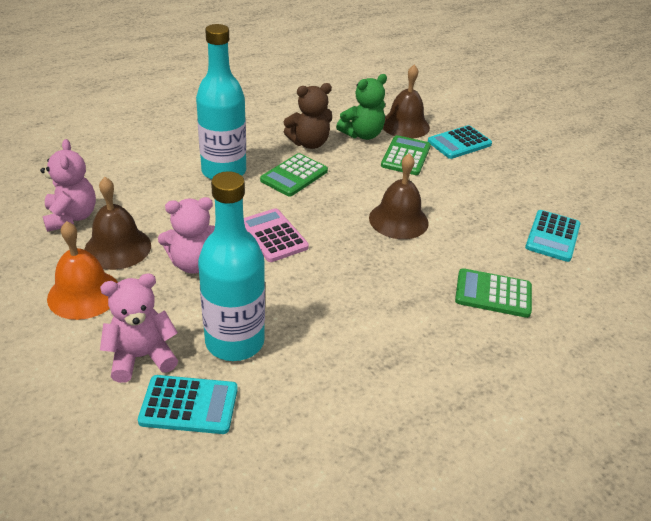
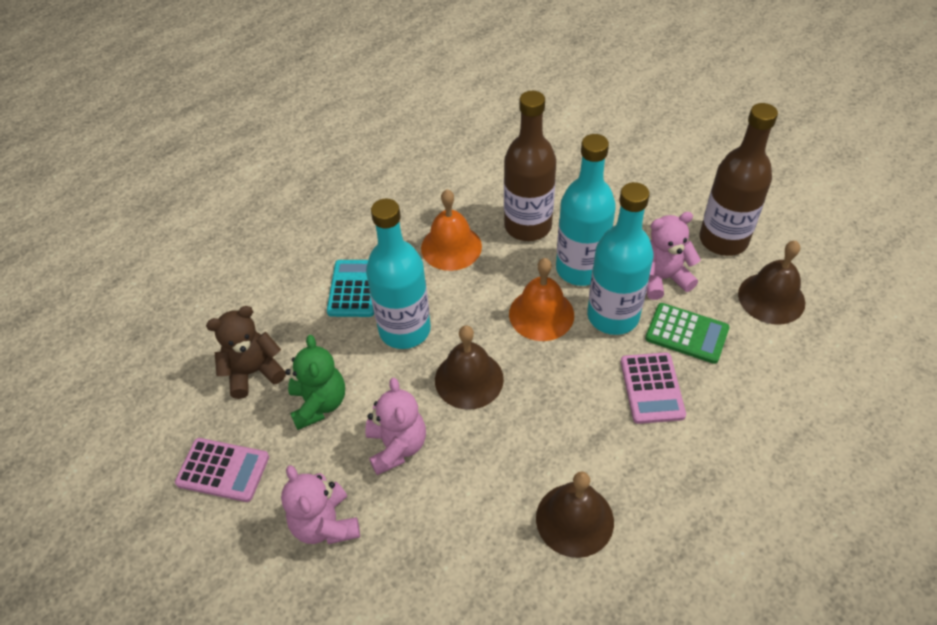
brown bottle: none = 0 -> [504,91,556,241] [700,103,778,256] = 2
green calculator: [260,153,328,196] [381,135,431,175] [455,268,532,318] = 3 -> [645,303,729,364] = 1
orange bell: [47,221,118,320] = 1 -> [421,189,482,271] [509,258,574,341] = 2
pink calculator: [244,208,309,262] = 1 -> [175,438,269,502] [621,352,686,424] = 2
turquoise bottle: [196,24,246,180] [198,171,265,361] = 2 -> [366,198,431,349] [556,134,616,286] [587,182,653,335] = 3
turquoise calculator: [138,375,238,434] [428,125,492,159] [525,210,581,262] = 3 -> [327,260,374,317] = 1

